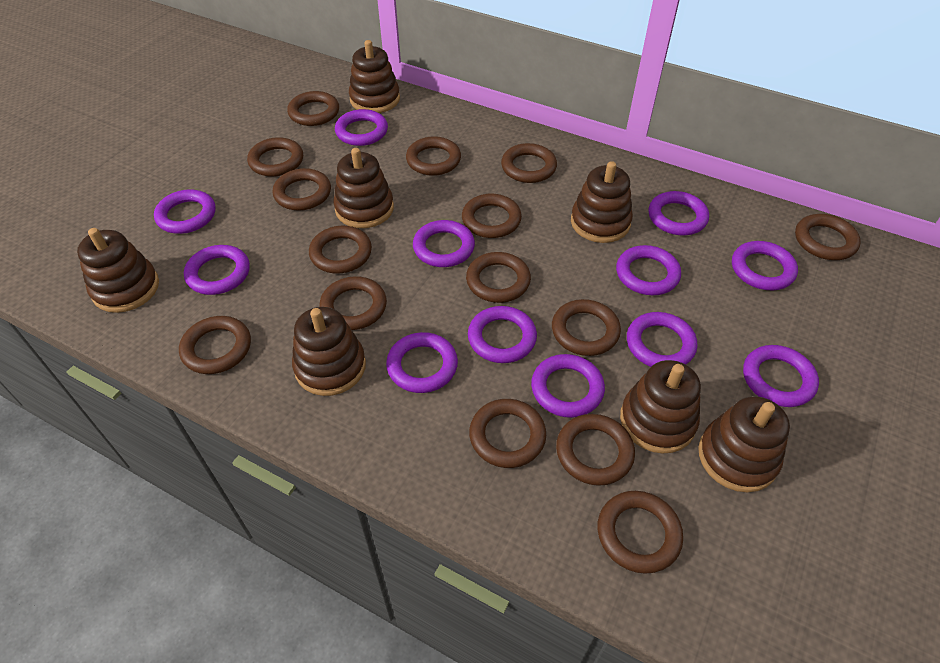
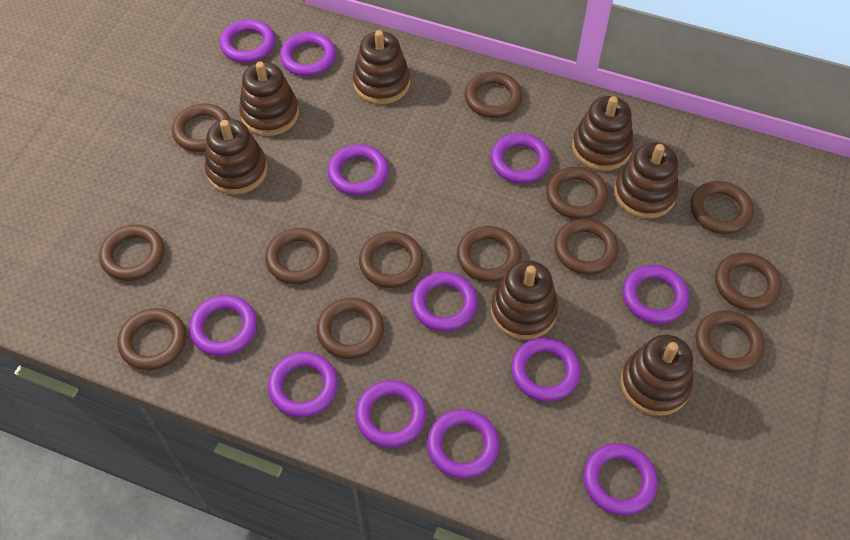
brown ring: [179,316,251,374] [247,137,303,177] [272,168,331,211] [287,91,339,126] [309,226,372,273] [320,276,387,330] [406,136,461,176] [462,194,522,238] [466,252,531,303] [469,399,546,468] [501,143,557,183] [552,299,621,356] [556,414,635,486] [598,491,683,574] [795,214,861,260] = 15 -> [99,224,164,281] [118,308,186,370] [172,103,230,152] [265,228,330,284] [317,298,384,359] [359,231,424,288] [457,226,521,282] [465,72,522,118] [546,167,608,219] [554,219,619,275] [690,181,754,234] [696,310,765,373] [715,252,782,311] = 13

